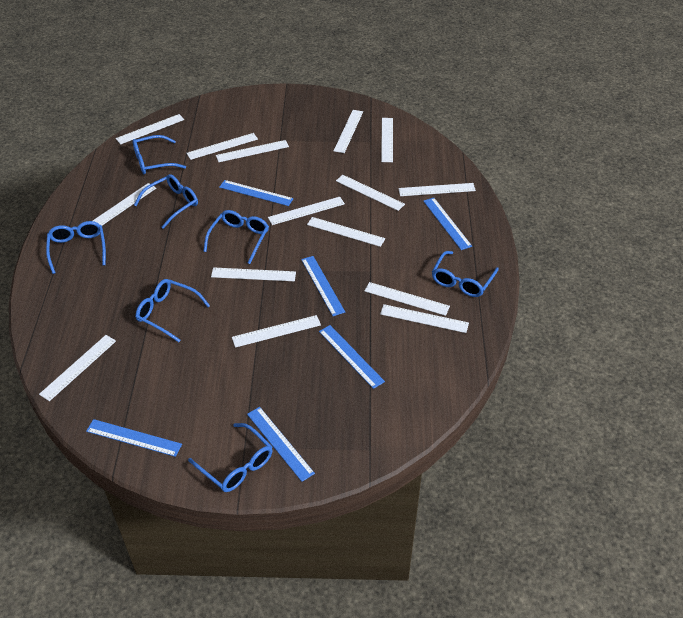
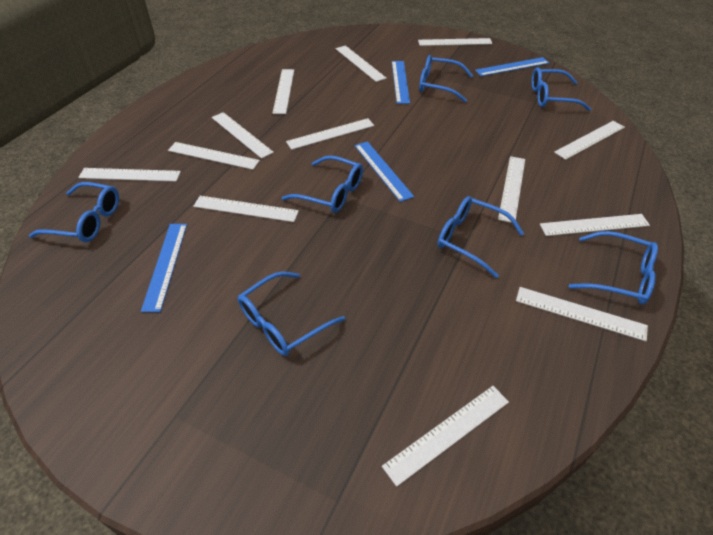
blue ruler: [86,419,182,457] [219,180,294,206] [247,407,315,482] [301,256,345,316] [319,325,385,389] [423,198,472,250] = 6 -> [141,224,187,312] [355,141,414,202] [392,61,410,104] [475,57,549,76] = 4
white ruler: [39,335,116,401] [93,183,156,225] [116,114,185,144] [186,133,258,160] [211,267,296,281] [216,140,289,162] [232,315,321,348] [268,197,345,225] [307,217,385,247] [334,110,363,153] [336,175,405,211] [365,282,450,316] [380,304,469,333] [381,118,393,162] [398,183,476,196] = 15 -> [78,168,181,182] [168,142,260,170] [193,196,299,222] [212,112,274,159] [272,69,294,114] [286,118,374,150] [336,45,387,82] [382,386,509,487] [418,38,492,46] [498,156,525,223] [516,287,648,341] [540,214,650,236] [554,121,625,160] = 13

